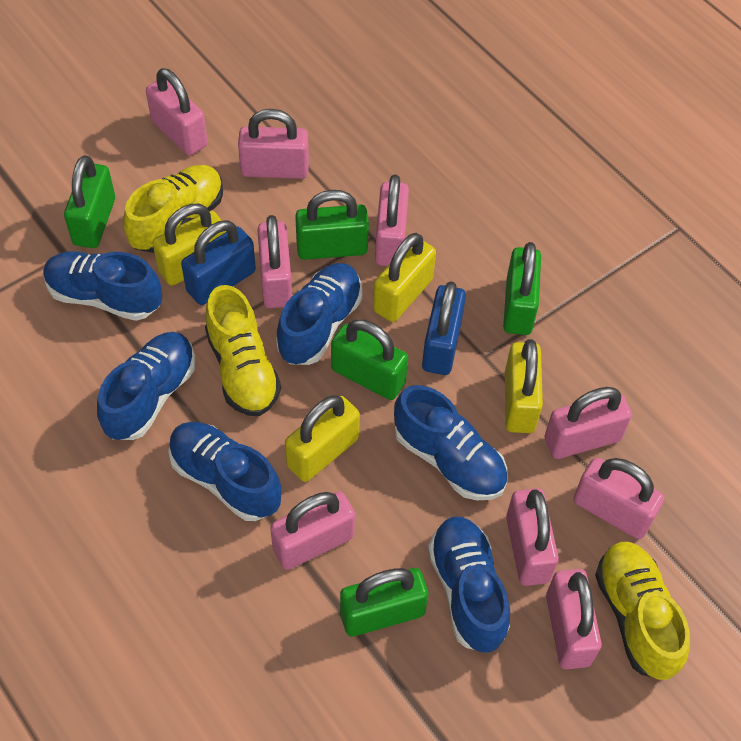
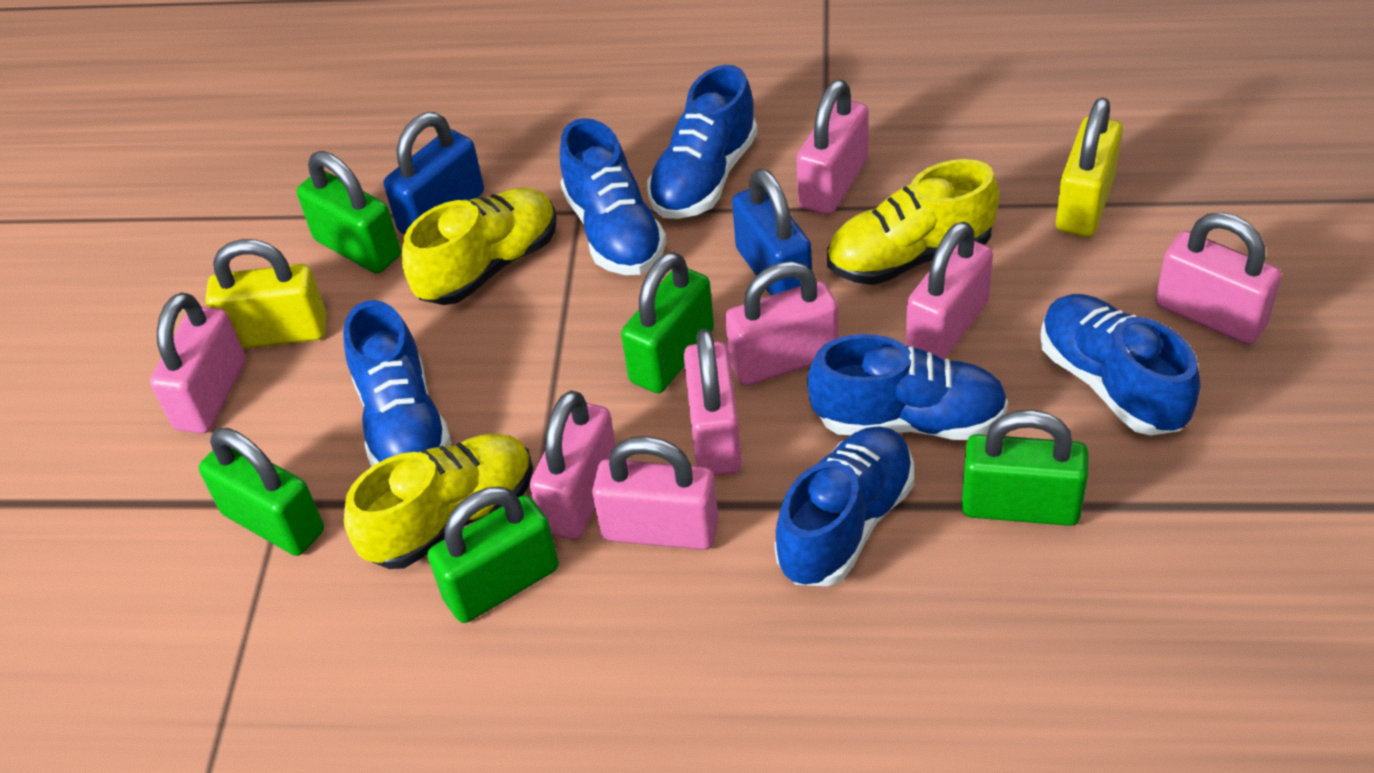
pink padlock: [146,68,208,156] [238,109,309,179] [257,215,292,308] [270,491,355,570] [375,175,409,266] [506,488,559,586] [545,387,632,459] [546,569,602,669] [574,458,664,539] = 9 -> [150,293,246,434] [530,390,616,540] [592,436,719,550] [684,329,742,476] [725,261,839,386] [796,80,869,215] [906,222,993,360] [1156,212,1282,345] = 8
yellow padlock: [153,204,227,286] [285,395,360,482] [373,233,436,322] [505,339,543,433] = 4 -> [205,239,327,349] [1056,98,1123,237] = 2

